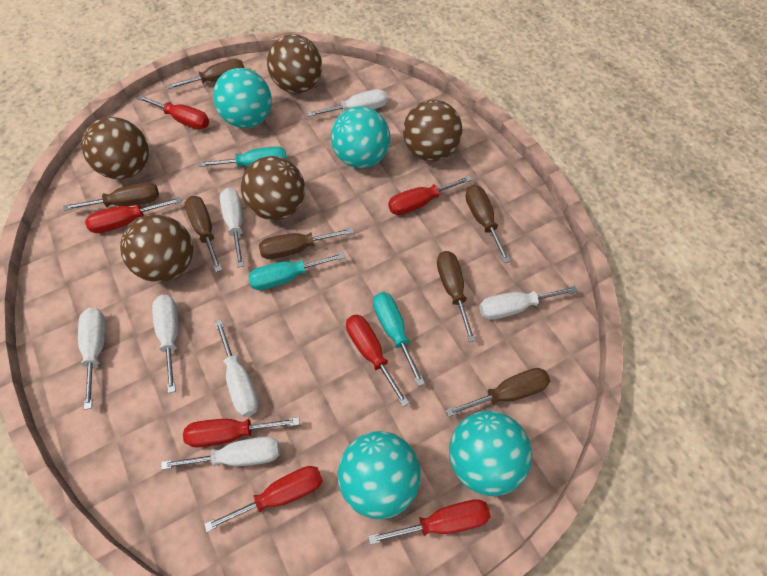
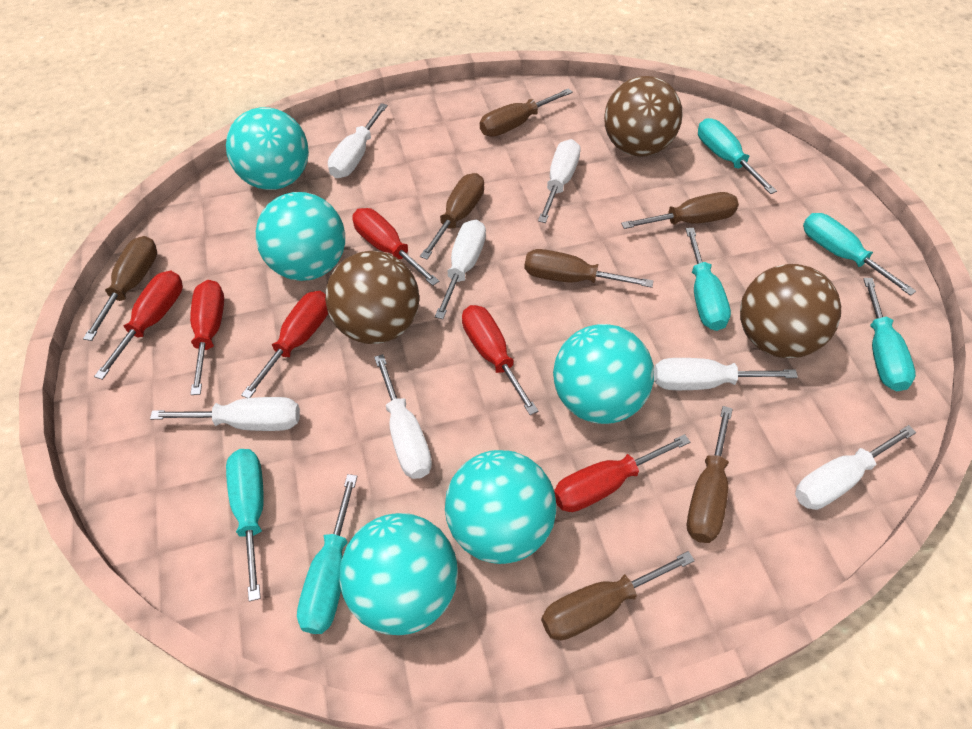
brown ball: [81,117,149,179] [120,215,193,282] [241,156,305,220] [267,34,322,93] [403,100,462,161] = 5 -> [325,251,419,344] [604,76,683,157] [740,264,841,358] = 3
red screwdriver: [85,197,182,233] [137,95,209,130] [183,417,300,447] [204,466,323,532] [346,314,409,407] [368,499,490,545] [388,176,472,215] = 7 -> [94,271,183,380] [190,280,224,395] [241,291,328,398] [353,208,439,286] [462,305,538,415] [554,434,690,512] = 6
turquoise ball: [213,68,272,128] [331,106,390,168] [338,431,421,519] [449,411,532,496] = 4 -> [226,107,309,190] [256,192,345,281] [339,513,458,635] [445,450,557,564] [553,324,654,424] = 5
turquoise screwdriver: [198,146,287,167] [248,252,346,290] [373,292,425,386] = 3 -> [226,449,264,601] [297,474,358,634] [686,228,731,331] [698,118,777,194] [803,213,916,296] [863,278,916,391] = 6

